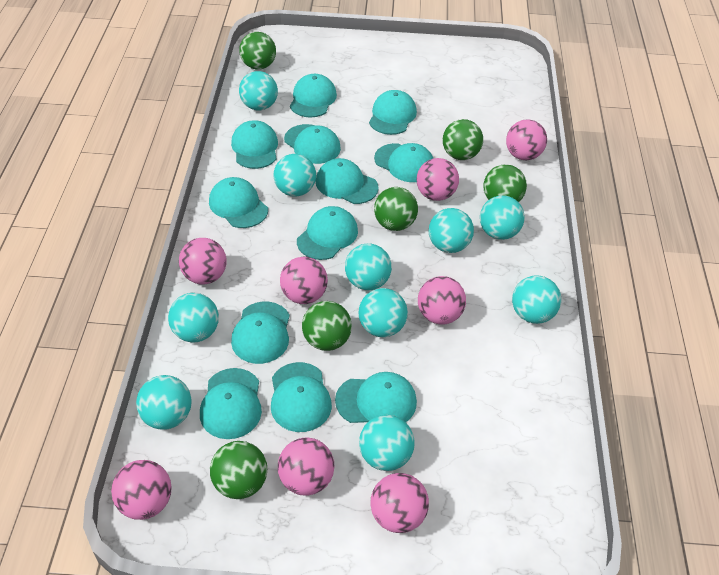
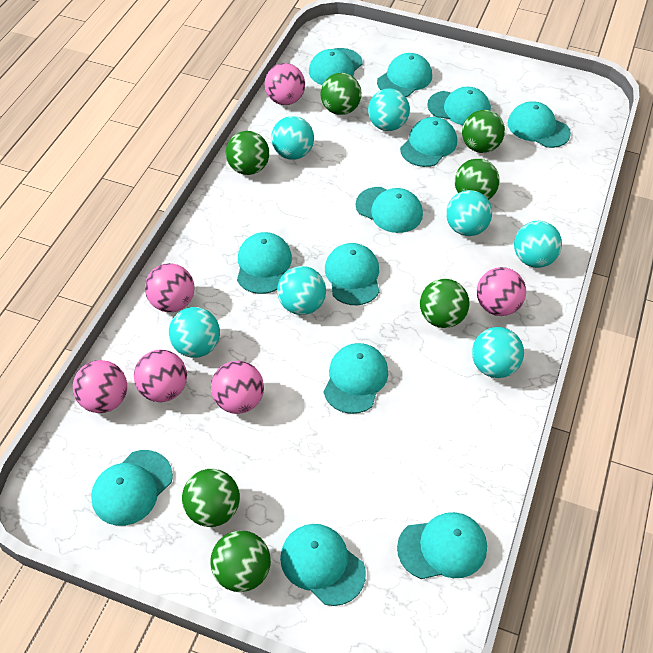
green ball: [210,441,267,499] [239,32,276,69] [302,301,352,351] [374,187,418,231] [443,119,483,160] [483,164,527,202] = 6 -> [182,469,240,527] [211,530,271,592] [226,131,269,175] [321,73,362,115] [420,279,470,328] [455,158,500,200] [462,110,505,153] = 7
pink ball: [111,460,172,520] [179,238,227,284] [278,437,335,496] [280,257,328,304] [370,473,429,533] [416,158,459,201] [418,276,466,325] [506,120,547,160] = 8 -> [73,360,127,413] [134,350,187,402] [145,263,194,312] [211,361,264,414] [265,63,305,105] [477,267,526,316] = 6
turquoise ball: [136,375,192,430] [168,293,219,343] [239,71,278,111] [274,154,316,197] [345,243,392,290] [358,288,408,337] [359,415,415,471] [429,208,474,253] [480,195,525,240] [512,275,561,324] = 10 -> [169,307,220,358] [271,116,314,160] [277,266,326,315] [368,88,410,131] [446,190,492,236] [472,327,524,378] [514,221,562,268] = 7

